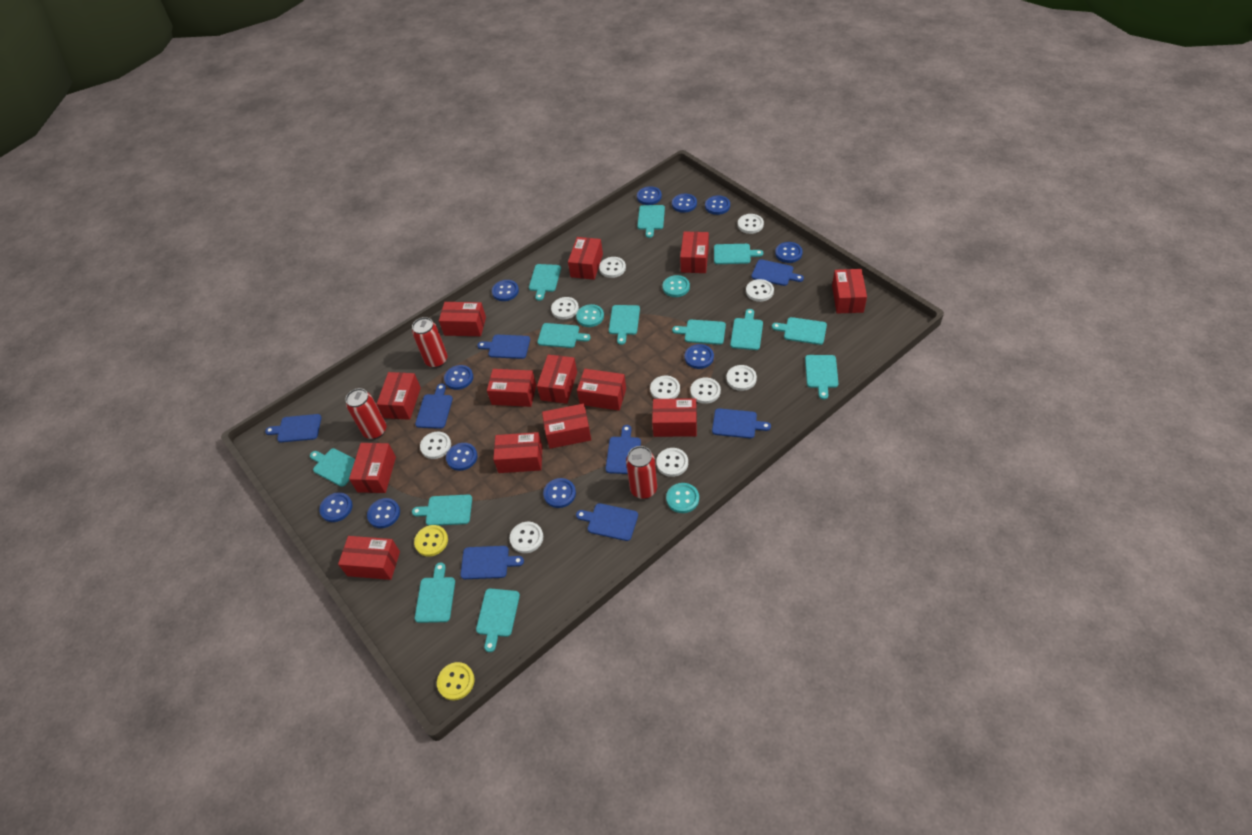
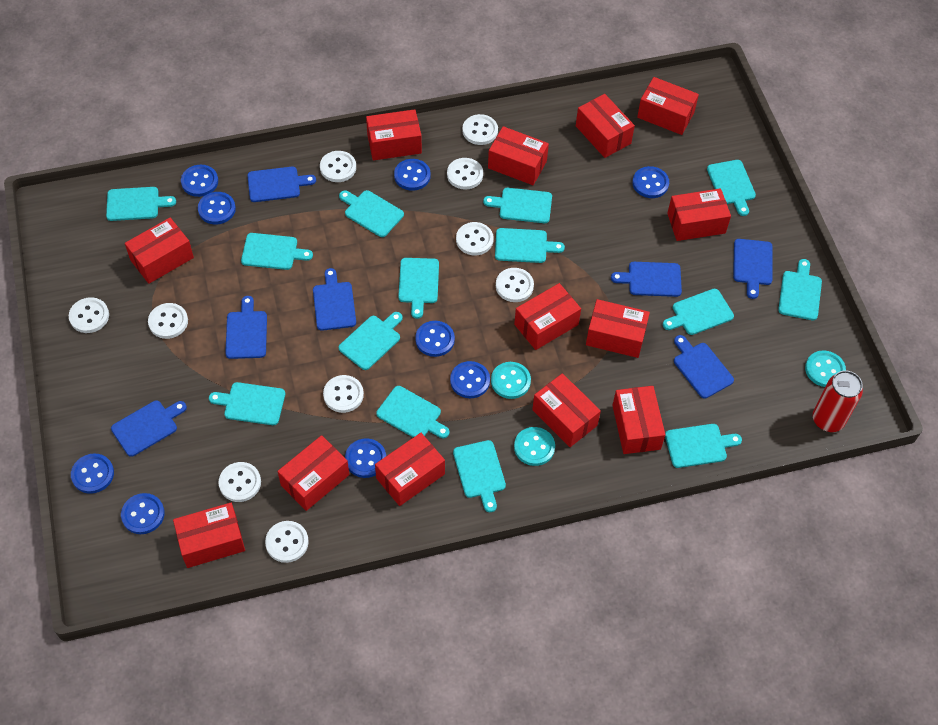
blue button: [319,492,353,522] [367,498,400,528] [444,365,473,390] [446,443,477,471] [492,280,519,301] [543,478,576,508] [637,186,662,205] [672,194,697,213] [685,344,714,369] [705,195,730,215] [775,242,803,263] = 11 -> [71,453,114,494] [121,493,165,534] [181,165,218,197] [198,192,236,224] [345,438,386,478] [394,159,431,191] [415,321,455,357] [450,361,490,398] [632,166,669,198] = 9
blue cutting board: [265,414,321,442] [415,384,453,429] [460,546,524,579] [477,335,530,359] [576,503,638,541] [606,425,641,474] [712,408,771,438] [751,259,804,286] = 8 -> [111,401,187,457] [225,296,267,359] [247,167,316,202] [313,268,356,331] [611,262,682,297] [674,335,734,399] [733,239,772,299] = 7
red can: [346,388,386,439] [412,317,448,368] [626,446,657,499] = 3 -> [813,371,863,432] = 1
turquoise cutting board: [310,448,355,487] [412,495,472,526] [415,562,455,623] [476,588,520,652] [529,264,561,301] [537,323,591,348] [609,305,640,345] [637,205,665,238] [672,320,726,345] [714,244,763,264] [730,309,763,350] [772,317,827,345] [805,355,838,400] = 13 -> [106,187,176,221] [209,382,285,425] [241,233,313,270] [339,190,404,237] [339,312,403,370] [376,386,449,438] [398,258,439,319] [453,440,506,512] [483,188,552,223] [495,228,565,263] [663,289,734,335] [665,424,742,468] [707,160,756,216] [778,259,822,320] = 14
yellow button: [414,525,448,557] [437,662,474,700] = 2 -> none = 0

